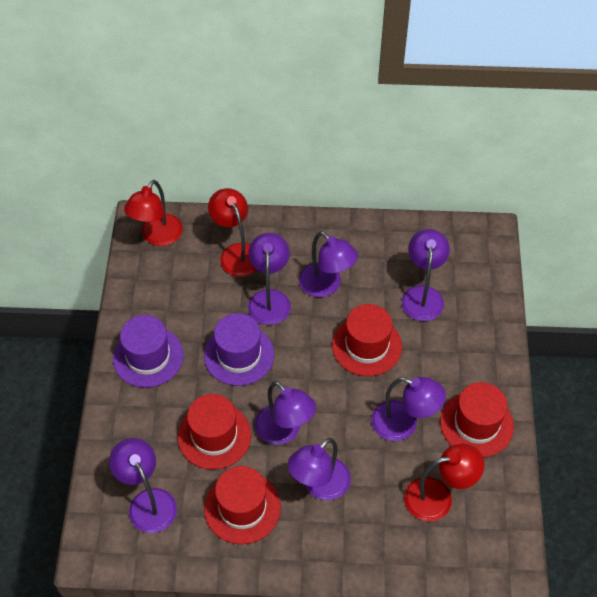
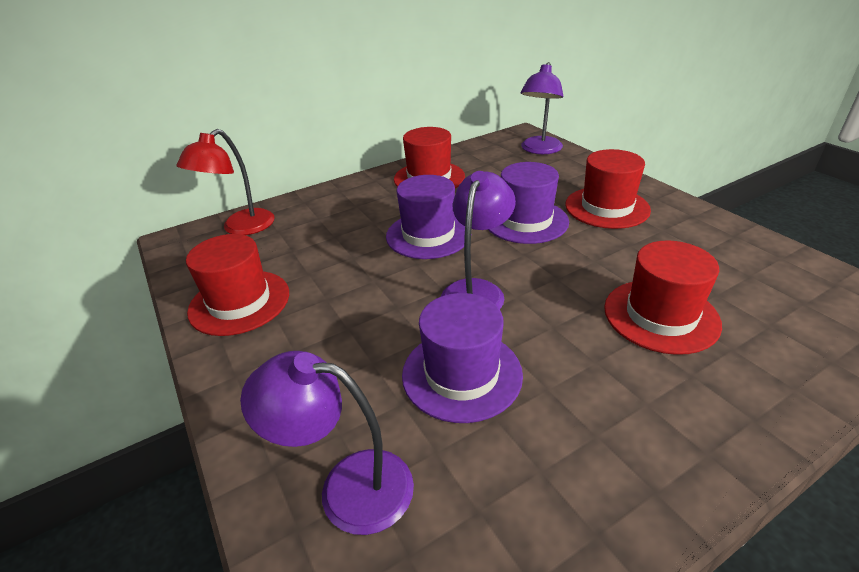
purple hat: [113,315,184,388] [204,313,274,386] = 2 -> [386,175,465,259] [402,293,523,423] [488,162,569,244] = 3
purple lamp: [109,438,177,533] [248,233,291,325] [255,381,316,445] [288,438,351,500] [299,231,358,297] [371,377,446,441] [401,229,450,321] = 7 -> [240,351,414,535] [441,171,516,310] [521,62,563,154] = 3
red lamp: [124,180,183,246] [208,188,257,277] [404,444,484,521] = 3 -> [176,129,275,235] = 1

